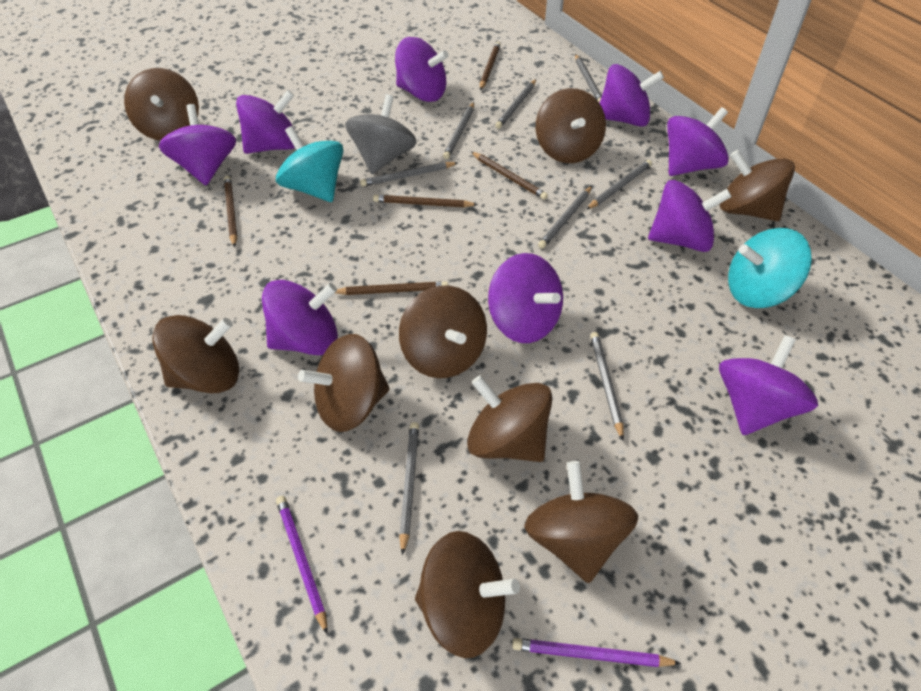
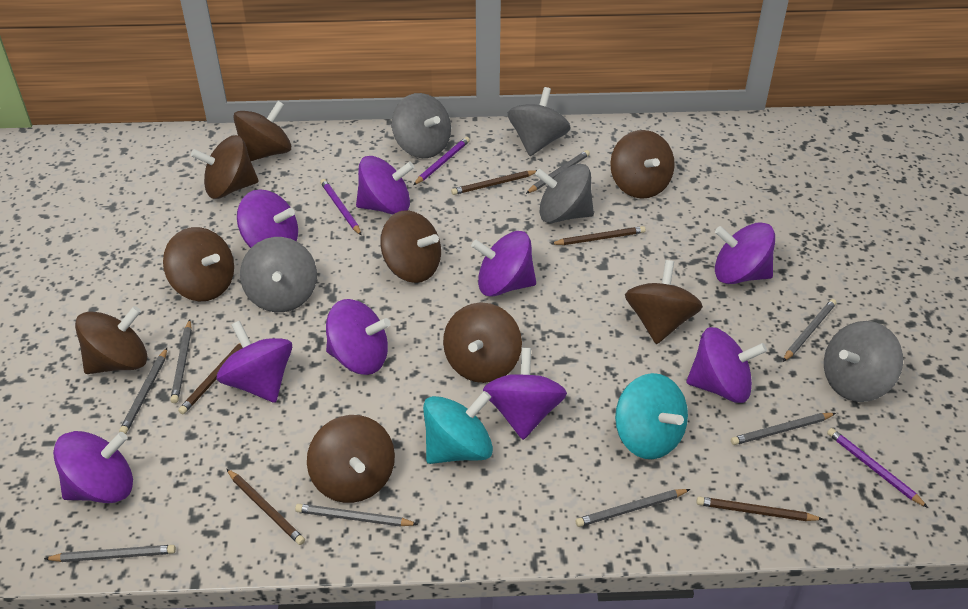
grey spinning top: [345,94,417,174] = 1 -> [240,237,317,312] [392,93,451,158] [508,87,571,156] [535,164,594,223] [824,321,903,402] = 5
purple pencil: [276,496,328,635] [512,638,681,667] = 2 -> [320,179,362,236] [413,137,470,185] [827,428,928,508] = 3

